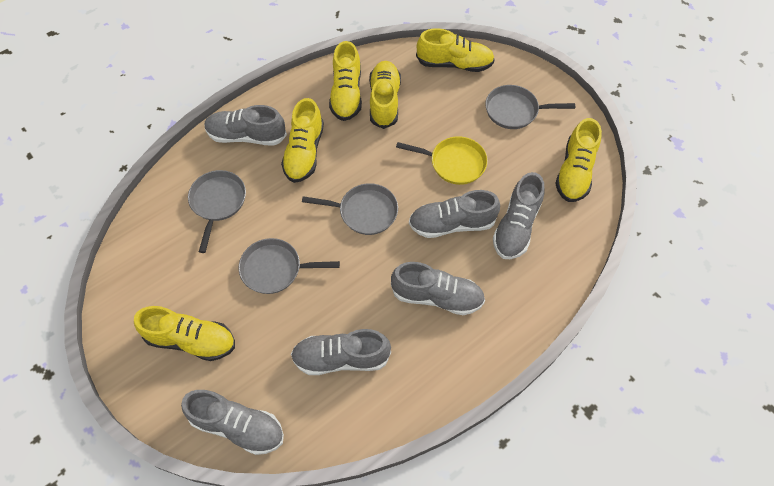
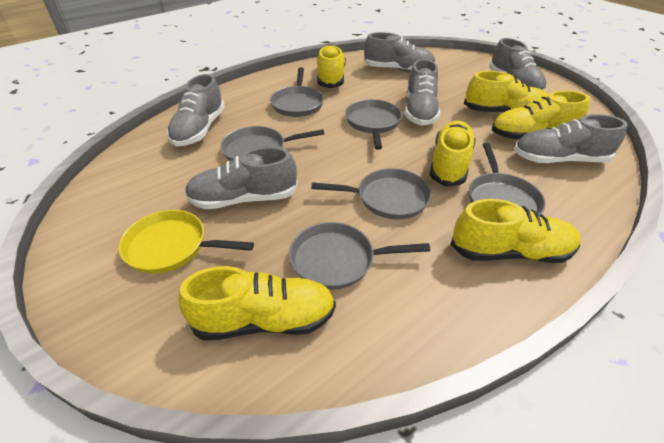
grey pan: [188,170,246,253] [239,238,340,294] [302,183,398,235] [485,85,575,129] = 4 -> [221,126,324,161] [270,67,324,117] [289,222,430,290] [311,168,431,220] [345,99,402,150] [469,143,545,215] = 6

